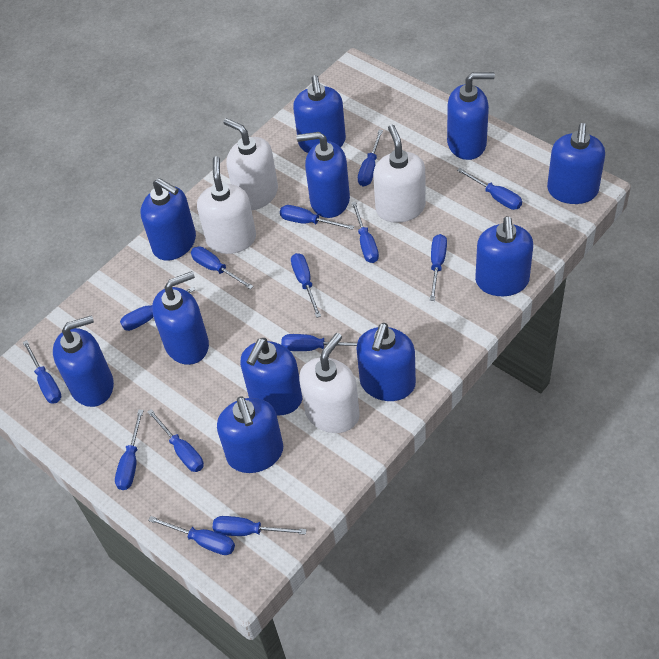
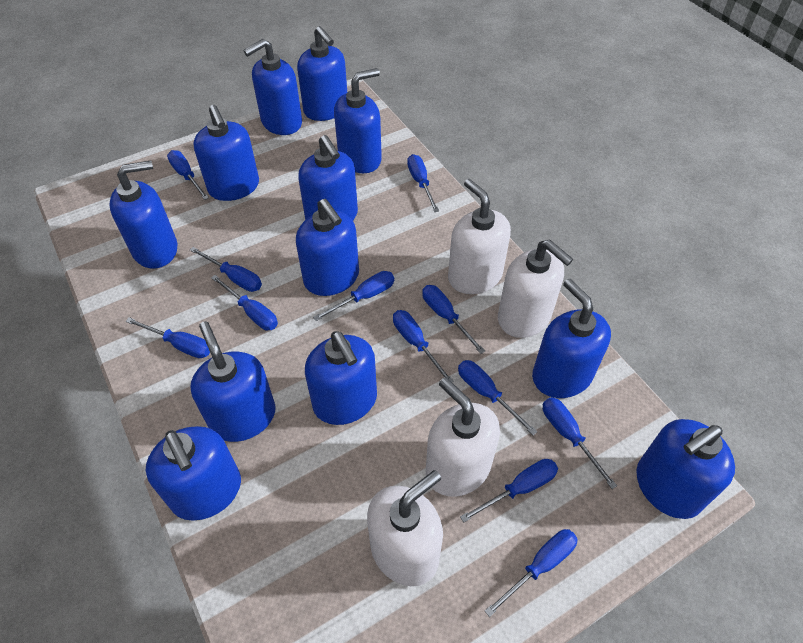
blue screwdriver: [23,340,61,404] [115,410,144,490] [120,287,195,331] [147,409,204,472] [148,516,235,555] [191,246,254,289] [213,516,306,536] [280,205,354,230] [281,334,357,351] [291,253,321,318] [352,202,379,263] [358,130,383,187] [430,234,447,301] [457,168,522,210] = 14 -> [126,317,210,358] [167,150,209,200] [190,247,262,292] [211,275,278,330] [313,271,394,321] [393,310,454,382] [407,154,439,212] [422,285,485,354] [458,360,538,435] [460,459,558,522] [485,529,578,617] [543,397,617,489] = 12
blue soap dispenser: [53,315,114,407] [141,178,196,261] [152,271,209,365] [217,396,283,473] [240,338,303,416] [293,75,346,153] [297,132,350,218] [356,323,416,401] [447,72,495,160] [475,216,533,296] [547,123,605,204] = 11 -> [109,160,177,269] [146,426,241,520] [190,321,276,442] [193,105,259,201] [243,39,302,135] [296,199,359,296] [297,26,347,121] [298,135,358,220] [305,331,377,425] [334,68,382,173] [532,279,611,398] [636,419,735,519] = 12

